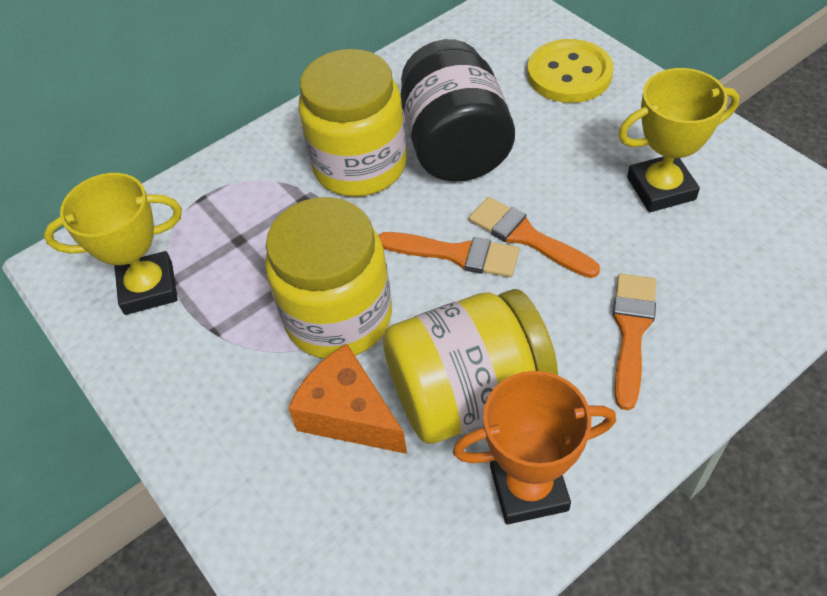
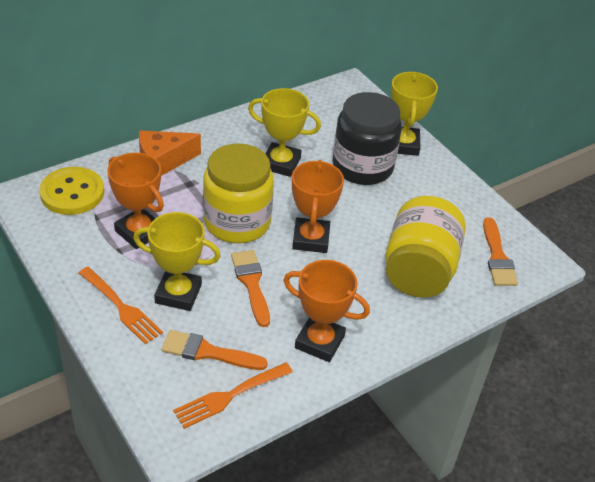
orange fork: none = 0 -> [79,267,163,345] [173,362,293,429] = 2
orange trophy: [453,371,616,524] = 1 -> [107,153,164,249] [284,260,370,362] [292,160,344,253] = 3
yellow jar: [265,197,392,359] [298,49,407,197] [383,289,558,444] = 3 -> [203,143,274,243] [386,196,466,298] = 2
yellow trophy: [44,173,182,315] [618,68,740,212] = 2 -> [133,212,221,311] [248,88,321,177] [391,72,438,156] = 3

